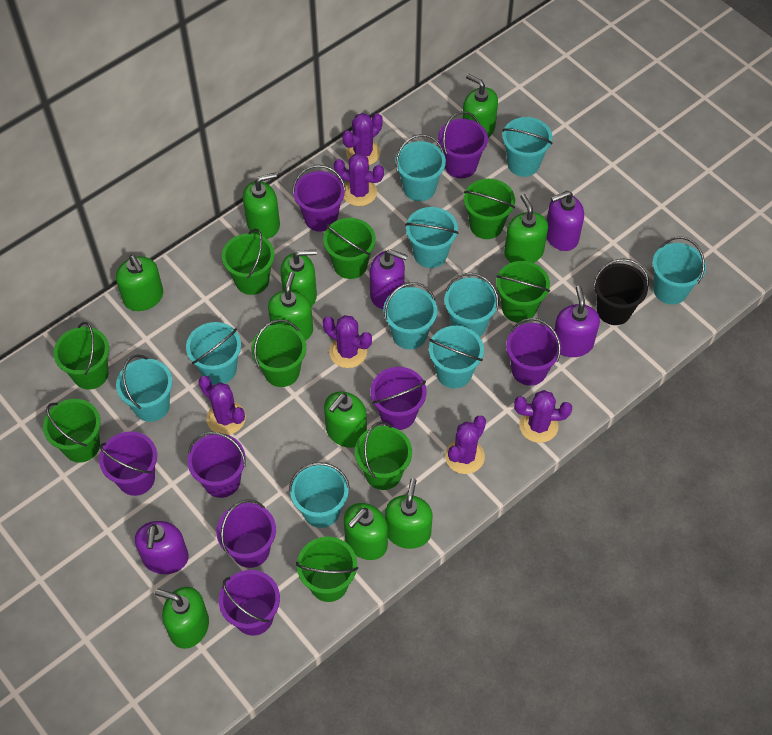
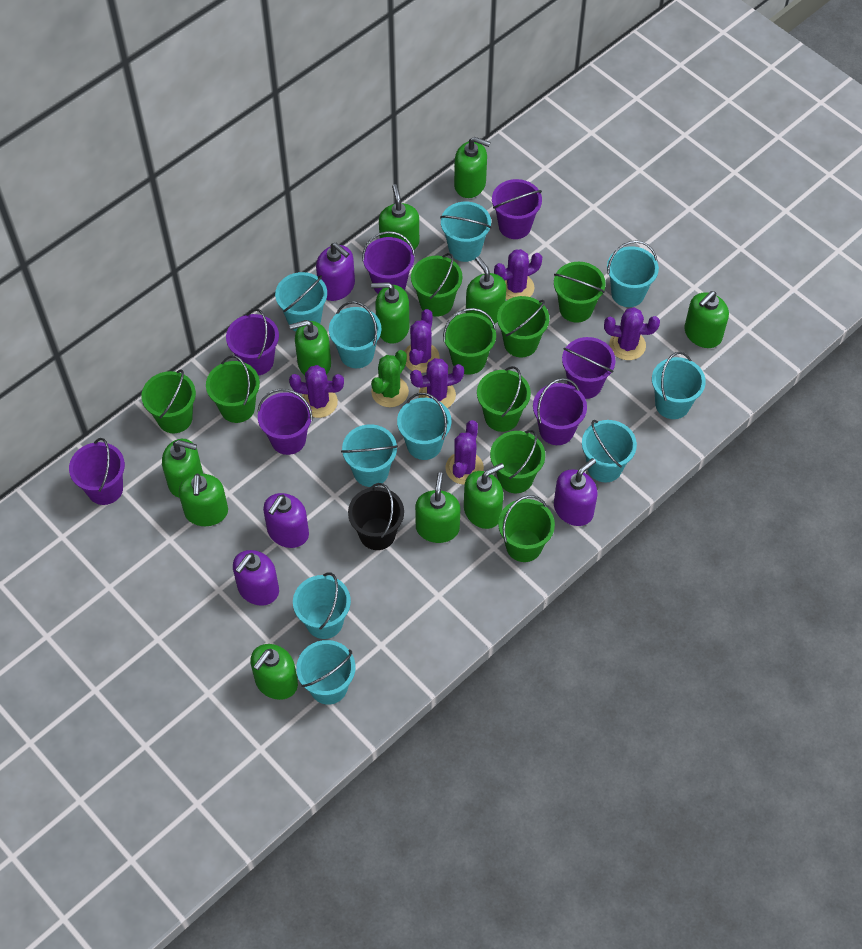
green cactus: none = 0 -> [371,350,409,407] = 1
green soap dispenser: [116,255,163,311] [155,587,209,649] [243,172,280,239] [268,272,313,341] [280,250,317,307] [324,392,367,448] [344,503,388,560] [385,478,433,549] [462,74,498,138] [504,194,548,263] = 10 -> [162,439,203,498] [179,474,228,526] [250,644,298,700] [289,320,331,376] [371,282,410,344] [379,184,419,250] [415,472,460,543] [454,137,490,198] [464,463,504,529] [466,256,506,323] [684,291,729,348] = 11
purple bucket: [99,431,157,496] [188,432,246,498] [216,499,276,568] [219,570,280,636] [293,165,346,232] [370,367,427,430] [438,111,488,178] [506,318,562,386] = 8 -> [69,438,125,505] [226,309,279,375] [257,389,313,455] [362,231,415,293] [492,179,542,239] [533,378,587,445] [562,337,615,399] = 7

